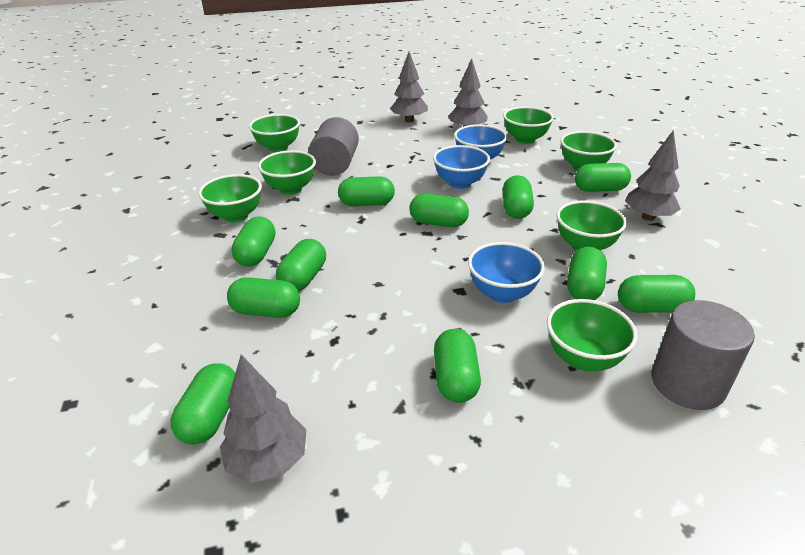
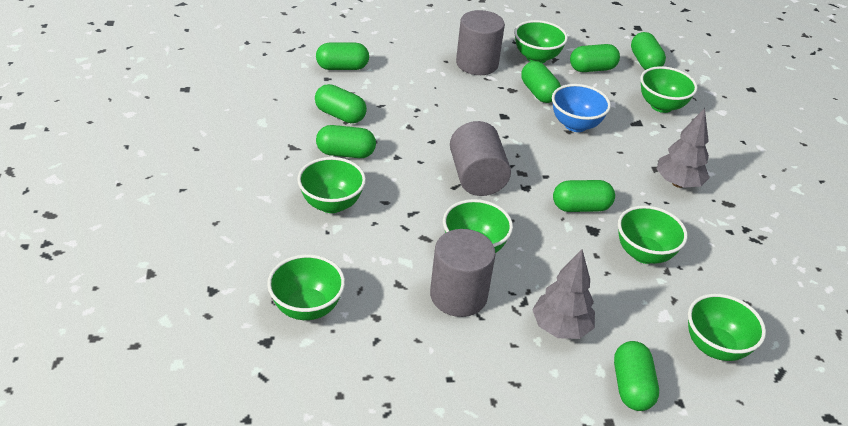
blue bowl: [433,145,490,189] [454,124,507,160] [468,242,545,303] = 3 -> [552,84,611,132] = 1
green capsule: [171,363,235,445] [227,277,300,318] [231,216,276,267] [276,239,326,291] [338,176,395,206] [409,193,469,227] [434,329,481,403] [502,175,534,219] [567,246,607,300] [575,163,631,192] [618,275,695,313] = 11 -> [315,84,367,123] [316,43,369,70] [316,125,376,158] [521,61,561,103] [553,180,615,212] [570,44,620,72] [614,341,659,411] [631,32,666,70] = 8
grey cylinder: [308,117,359,176] [651,300,755,410] = 2 -> [430,229,496,317] [450,121,511,196] [456,10,505,75] = 3
grey tree: [220,354,306,483] [390,52,428,122] [448,58,488,127] [625,130,681,221] = 4 -> [532,250,595,339] [656,108,710,188] = 2

